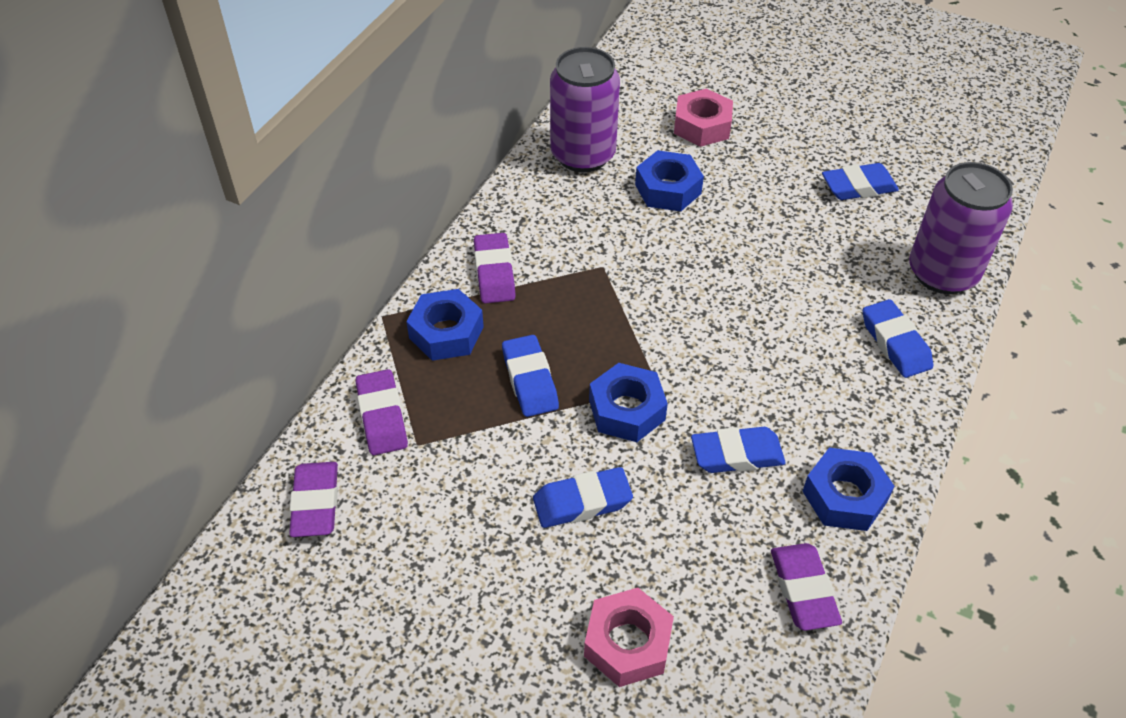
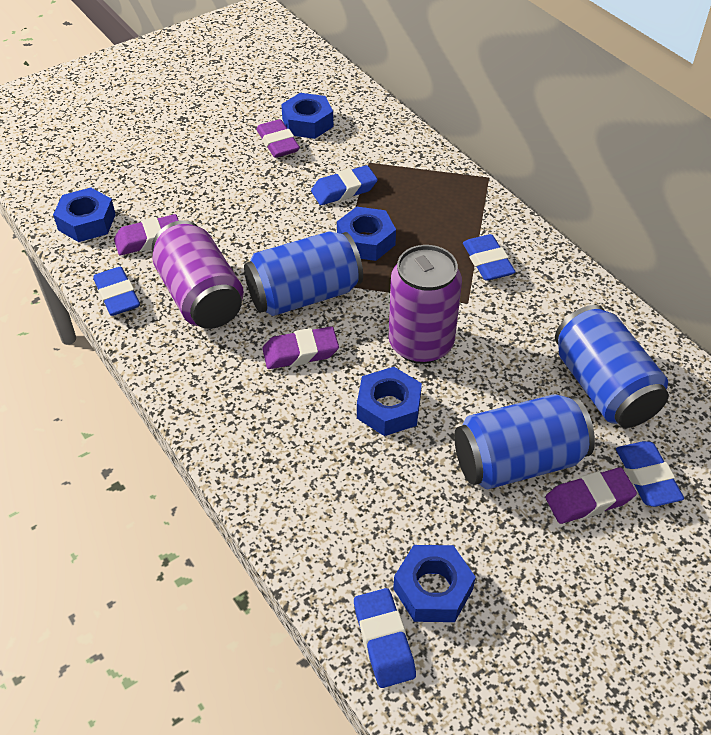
blue can: none = 0 -> [244,231,363,316] [454,394,595,490] [555,305,669,428] = 3
blue nut: [406,289,484,361] [589,363,668,442] [635,150,704,211] [803,448,895,531] = 4 -> [53,188,116,242] [281,93,333,139] [337,207,396,261] [357,367,422,436] [393,545,476,622] = 5
pink nut: [584,588,674,687] [674,89,733,147] = 2 -> none = 0

